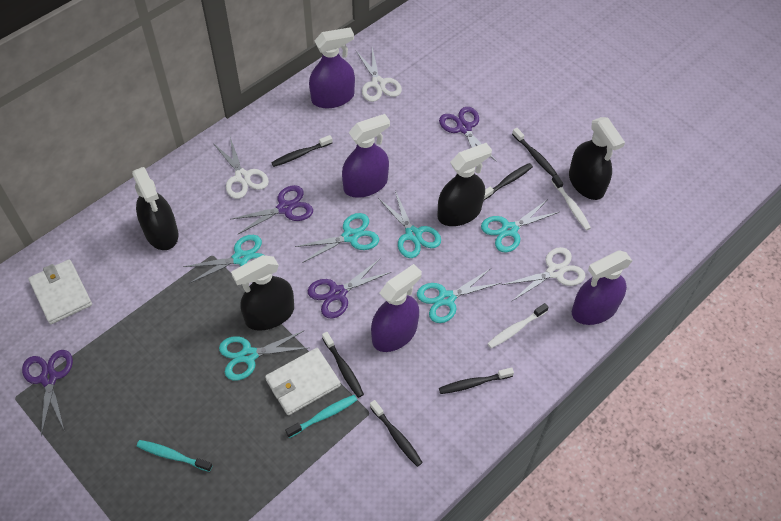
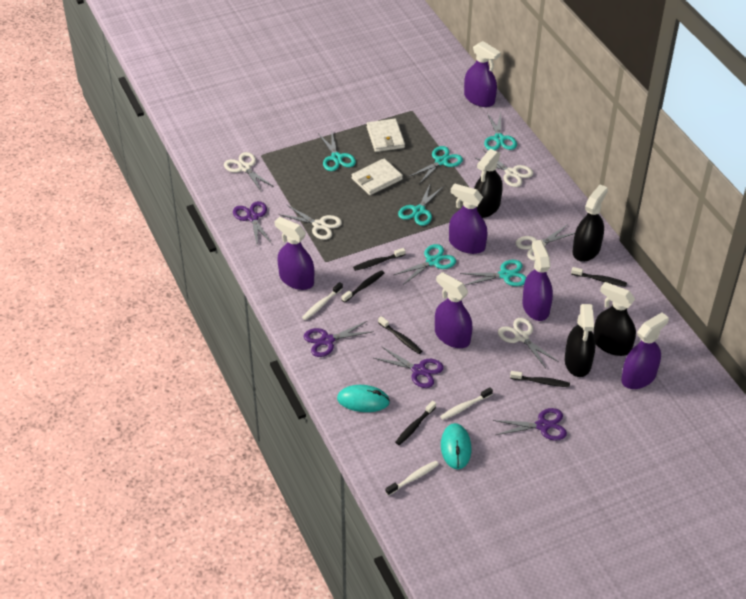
purple spray bottle: [309,27,355,108] [342,114,390,198] [371,264,422,352] [572,250,632,325] = 4 -> [274,217,314,290] [435,272,473,348] [449,183,487,254] [464,41,501,107] [522,240,553,321] [621,312,669,389] = 6
turquoise mouse: none = 0 -> [337,385,390,412] [441,423,471,469] = 2
turquoise toothbrush: [137,440,213,472] [285,395,357,438] = 2 -> none = 0
white scissors: [213,137,269,199] [356,48,402,102] [502,247,585,301] = 3 -> [224,152,274,192] [279,205,342,240] [475,150,533,187] [498,318,559,368] [516,224,575,261] = 5
white toothbrush: [487,303,549,348] [551,174,591,231] = 2 -> [302,282,343,320] [386,461,439,496] [440,388,493,420] = 3

